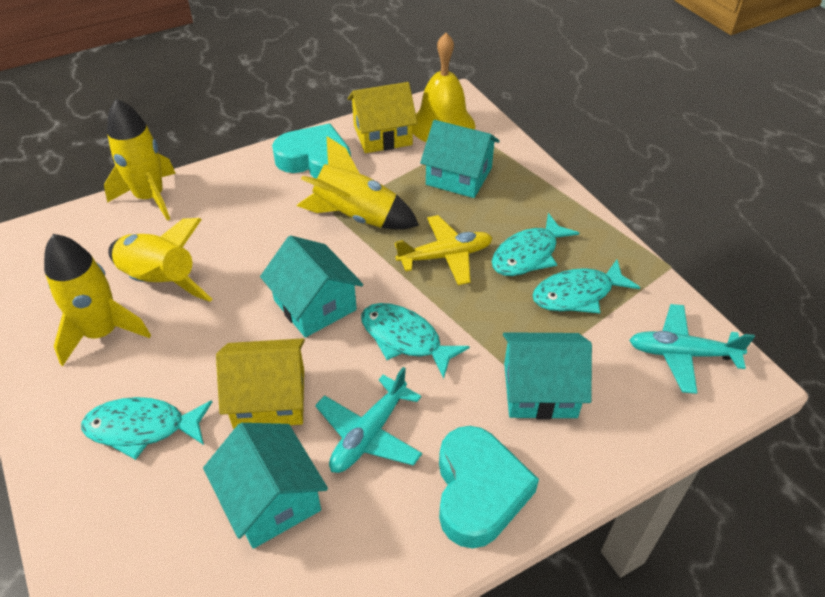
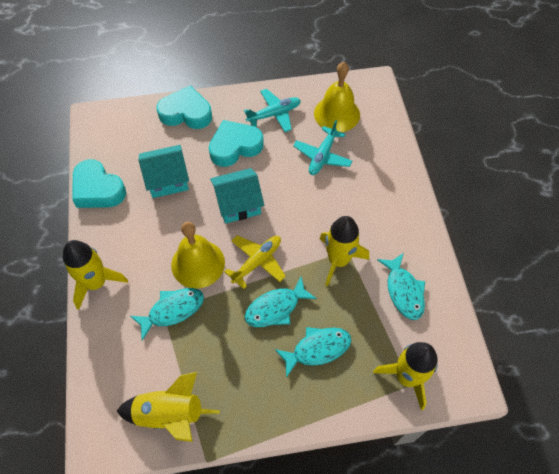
turquoise heart: [272,124,351,179] [439,426,539,549] = 2 -> [73,159,126,208] [157,85,212,129] [209,120,264,167] = 3
turquoise house: [203,423,328,549] [260,235,363,338] [420,120,500,198] [503,332,592,419] = 4 -> [138,145,189,198] [210,168,264,224] = 2
yellow bell: [413,33,475,142] = 1 -> [171,222,225,289] [314,62,360,132] = 2
yellow house: [216,338,305,429] [348,82,418,153] = 2 -> none = 0

